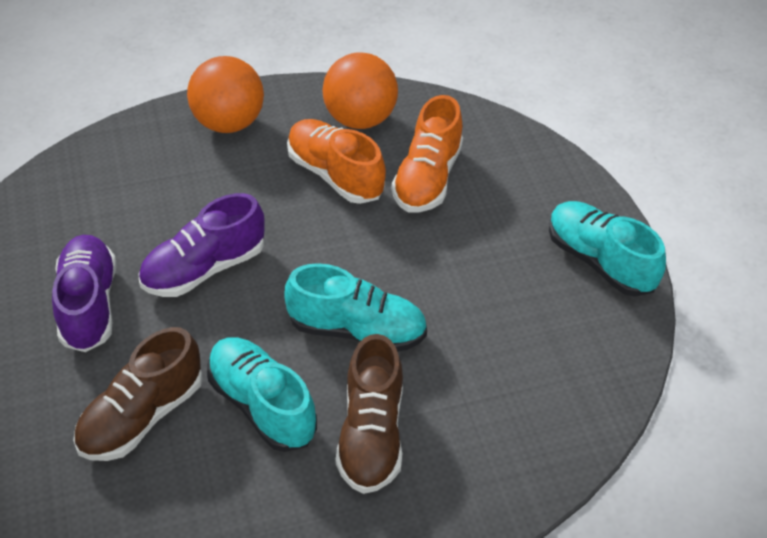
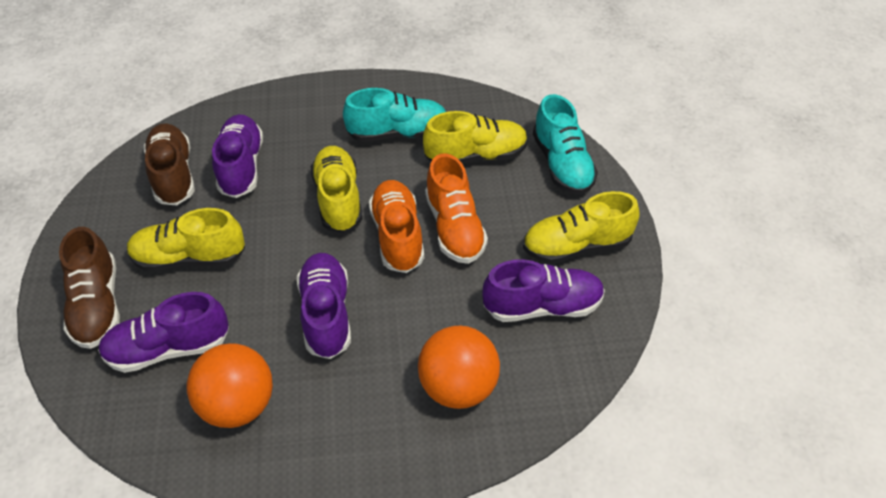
purple shoe: [52,235,116,352] [138,193,265,297] = 2 -> [98,292,229,373] [212,114,263,198] [297,253,351,359] [482,259,605,322] = 4
turquoise shoe: [207,337,317,452] [285,263,427,352] [549,201,666,297] = 3 -> [343,88,446,142] [533,94,598,195] = 2
yellow shoe: none = 0 -> [127,208,245,271] [311,146,363,233] [423,111,528,164] [523,191,640,264] = 4

